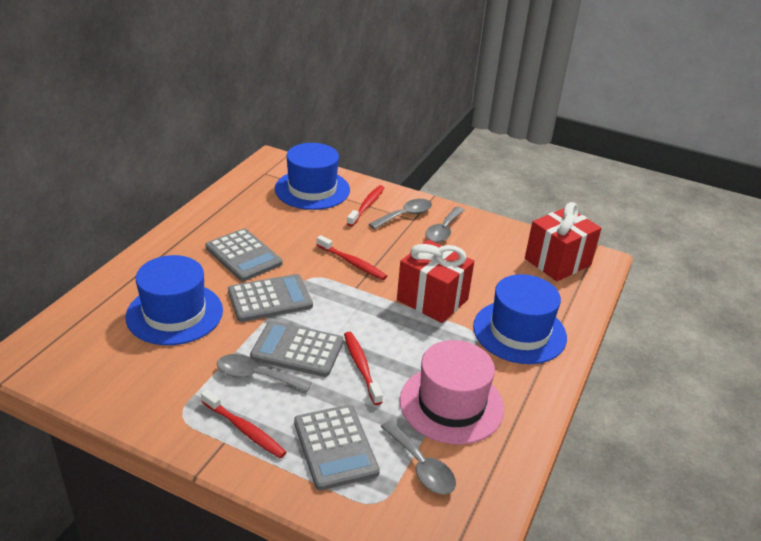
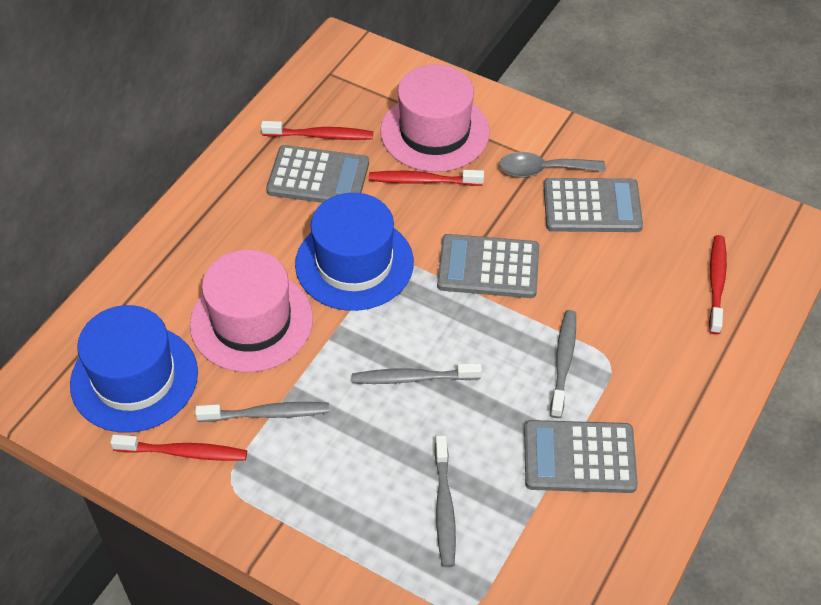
blue hat: [126,255,223,345] [275,143,350,210] [473,274,567,364] = 3 -> [70,305,198,433] [295,193,414,311] = 2
grey spoon: [217,354,312,392] [369,199,432,229] [380,420,456,494] [425,207,464,243] = 4 -> [499,152,606,178] = 1
grey toothbrush: none = 0 -> [195,402,329,422] [352,363,482,384] [434,435,456,567] [550,310,576,418] = 4
pink hat: [400,340,504,445] = 1 -> [190,250,313,372] [380,64,490,172] = 2
red gift: [397,239,474,323] [525,202,602,281] = 2 -> none = 0

